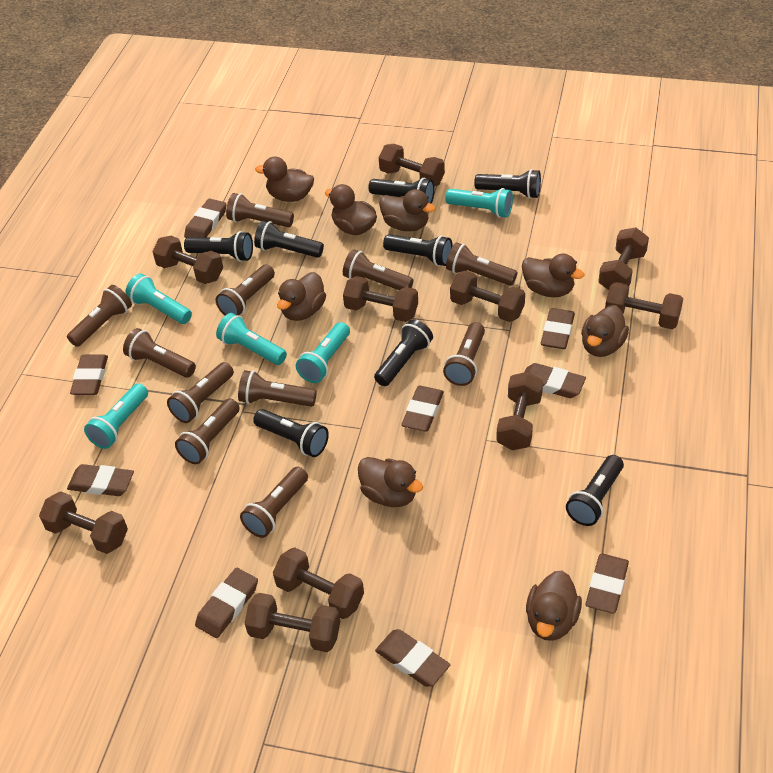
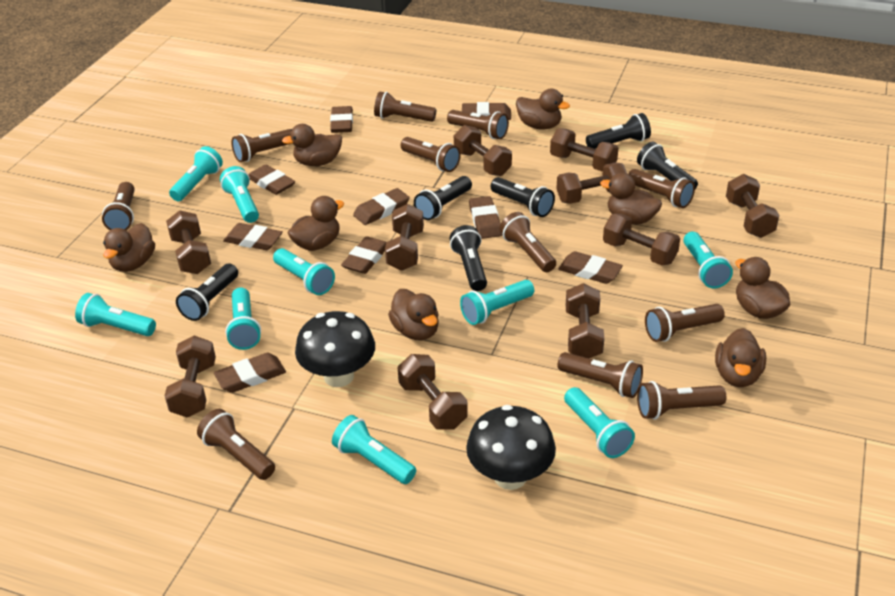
black flashlight: [184,231,253,262] [253,409,329,457] [254,220,324,258] [368,178,435,204] [374,319,433,386] [383,234,453,266] [474,169,541,199] [566,455,624,526] = 8 -> [176,263,238,321] [414,176,472,220] [450,225,487,291] [491,177,555,217] [586,113,651,149] [637,142,698,189] = 6
black mushroom: none = 0 -> [295,311,375,387] [466,405,556,490] = 2
turquoise flashlight: [84,383,148,449] [125,274,192,324] [216,313,287,365] [296,322,350,383] [445,188,513,218] = 5 -> [75,293,156,336] [169,146,223,201] [220,166,259,223] [225,287,261,350] [273,248,335,295] [332,415,416,484] [460,280,534,325] [564,387,635,458] [683,231,733,289] = 9

